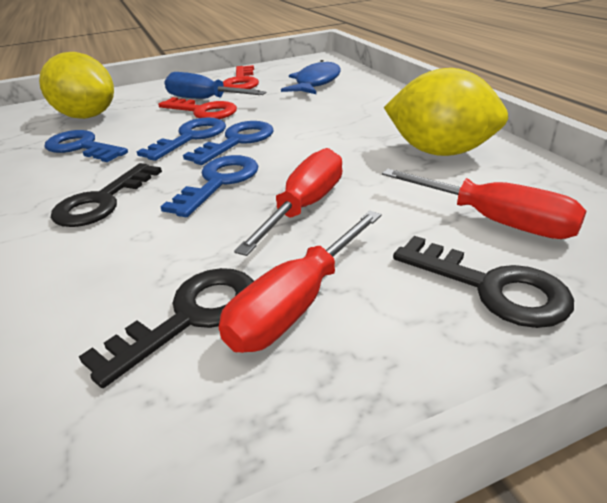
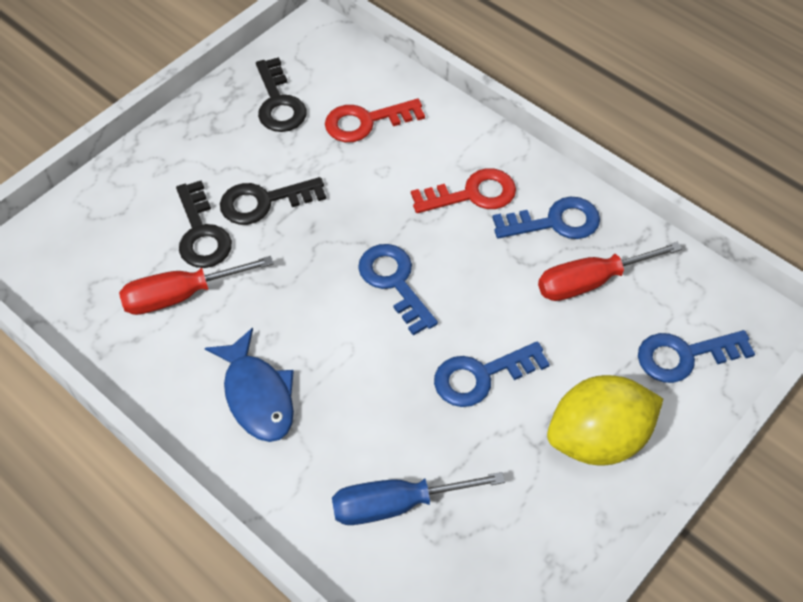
red screwdriver: [219,211,382,353] [234,148,342,256] [382,169,587,239] = 3 -> [119,256,274,315] [538,242,682,301] = 2
yellow lemon: [39,52,114,119] [384,68,508,156] = 2 -> [547,375,663,465] = 1

